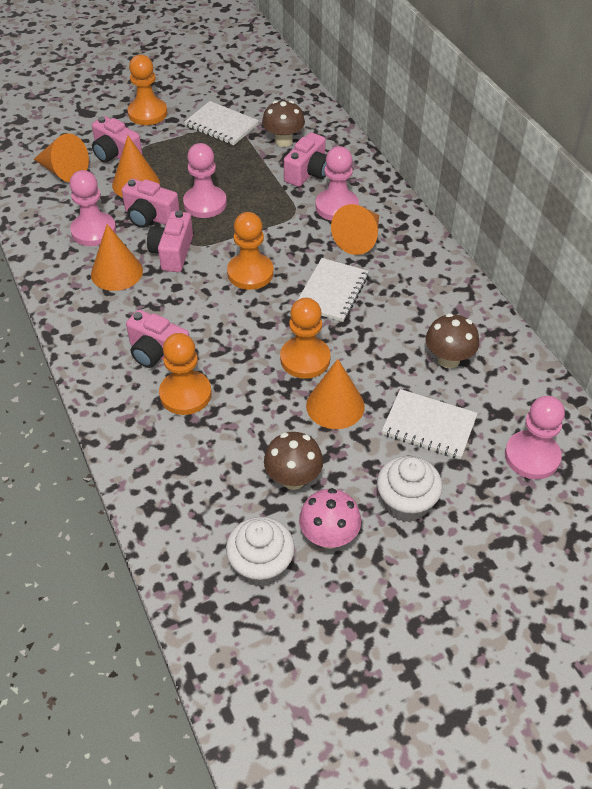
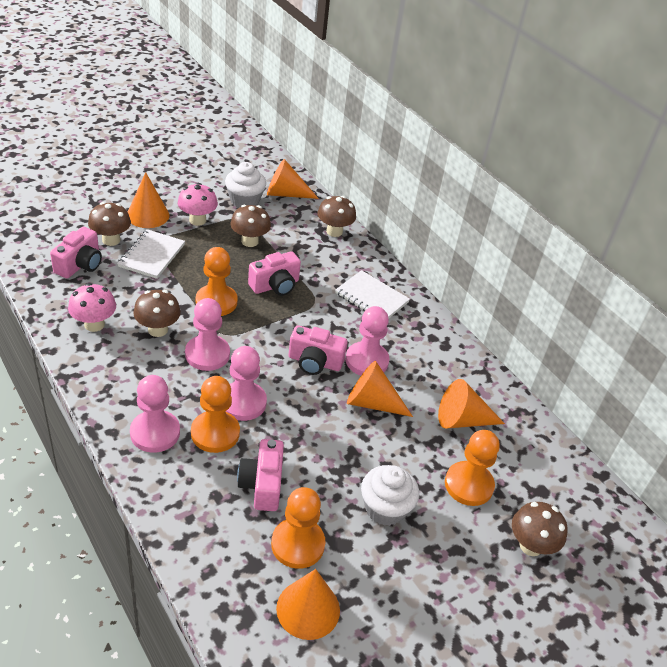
brown mushroom: [262,101,305,147] [264,432,323,490] [426,313,479,369] = 3 -> [88,202,131,246] [133,290,181,337] [230,205,271,247] [317,196,356,237] [512,502,568,556] = 5
pink camera: [92,116,142,163] [122,179,180,228] [126,310,189,368] [147,211,193,272] [284,132,327,187] = 5 -> [50,227,102,278] [237,439,284,511] [248,251,301,296] [289,325,348,375] = 4
pink mushroom: [299,488,361,549] = 1 -> [68,283,116,332] [178,183,218,226] = 2
white notebook: [184,101,259,146] [298,258,369,322] [382,389,478,459] = 3 -> [117,229,185,279] [335,270,410,319] = 2

